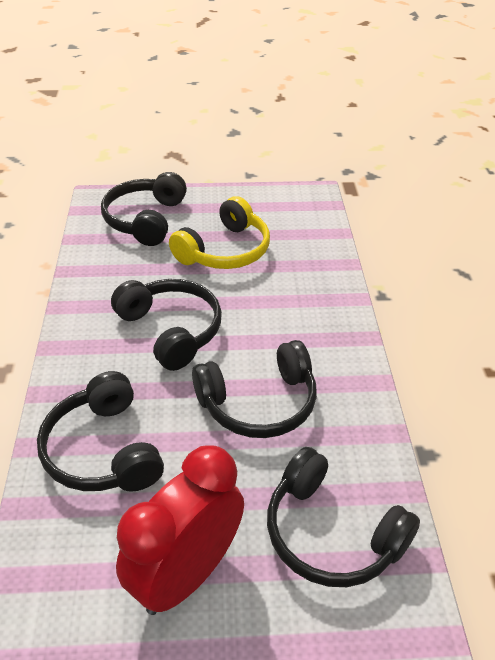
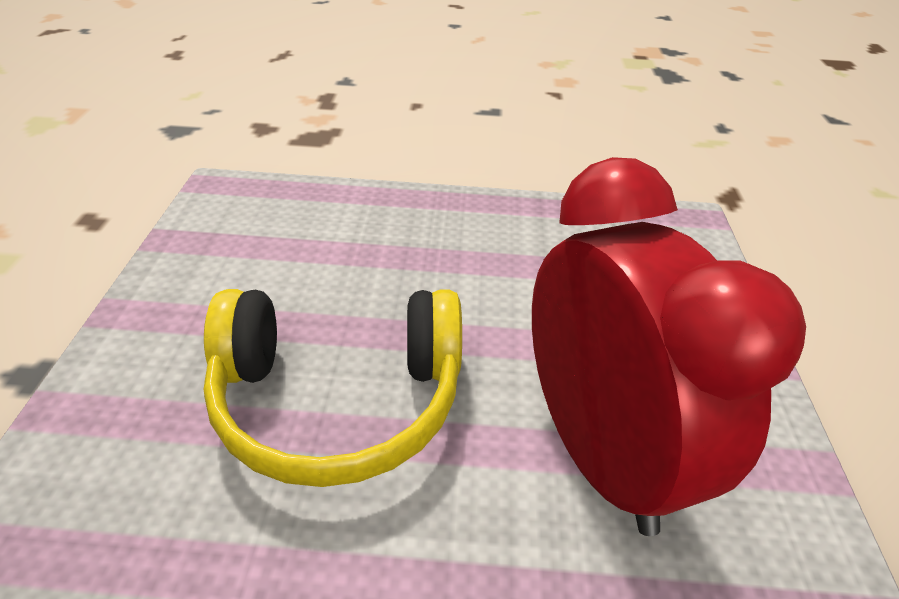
black headphones: [37,371,164,492] [101,172,187,246] [111,279,222,371] [192,340,317,438] [267,447,420,587] = 5 -> none = 0

